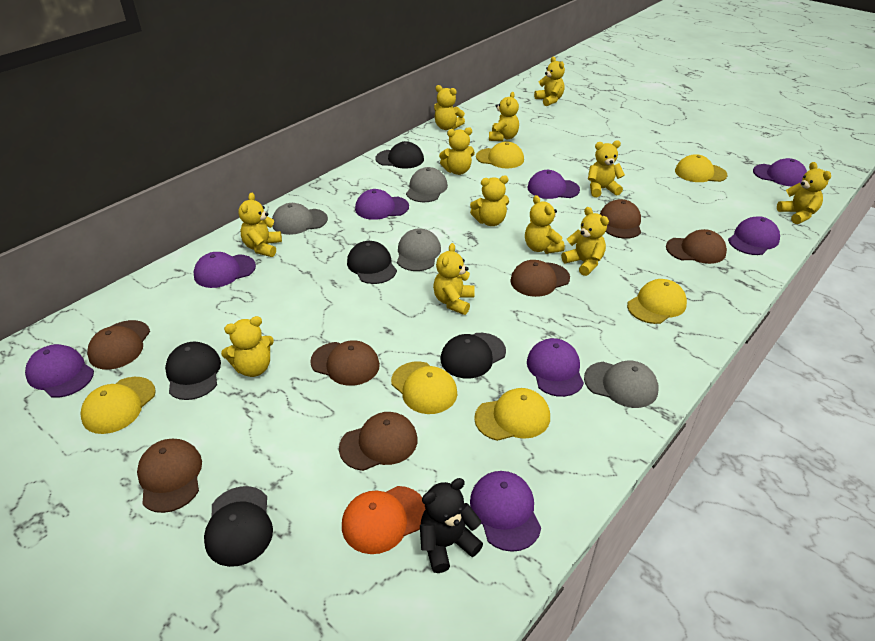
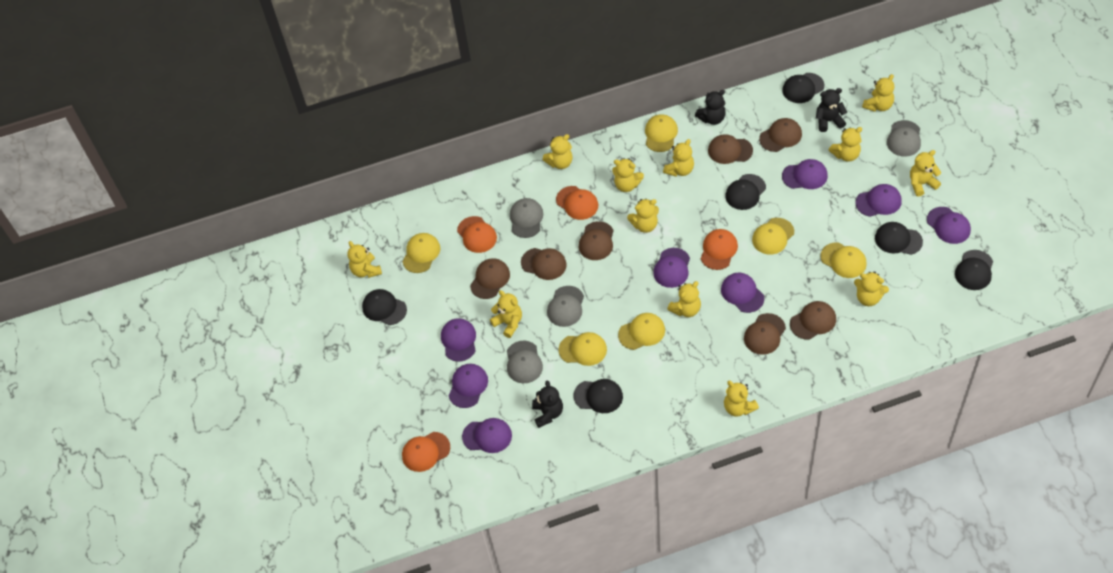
black cap: [165,341,221,400] [204,486,273,567] [347,241,397,284] [376,142,424,169] [441,333,506,379] = 5 -> [362,289,407,325] [574,379,623,413] [725,174,766,210] [782,73,824,103] [875,222,923,255] [955,250,993,290] = 6
black teddy bear: [420,478,483,573] = 1 -> [532,380,563,428] [695,90,726,125] [816,88,847,132] = 3
orange cap: [342,486,426,554] = 1 -> [402,432,450,472] [457,216,497,253] [556,186,598,220] [701,229,738,270] = 4

